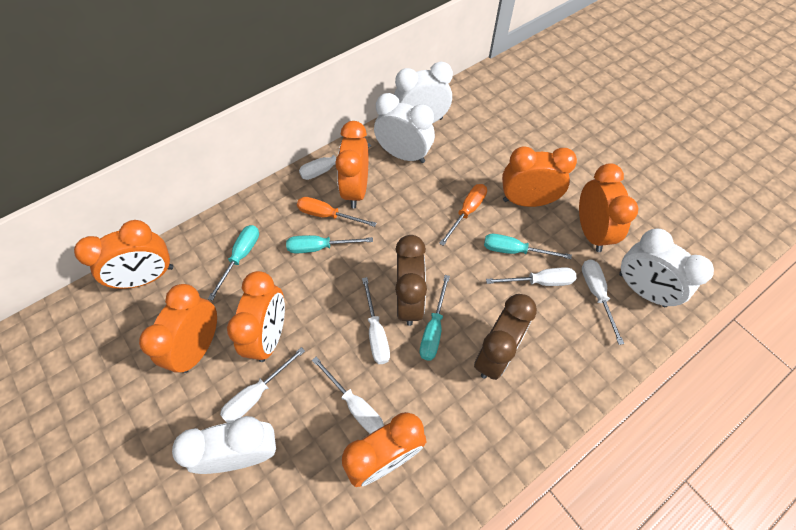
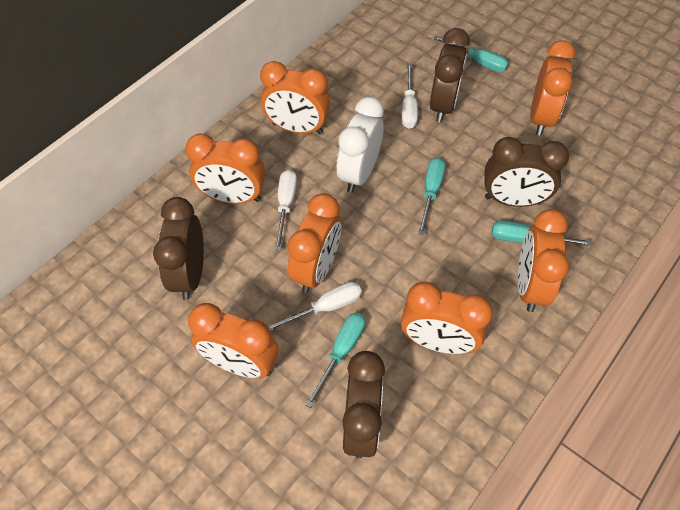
brown clock: [395,235,427,326] [474,294,537,380] = 2 -> [153,197,204,300] [342,351,385,458] [430,28,470,122] [484,137,569,207] = 4
orange screwdriver: [297,197,376,227] [439,184,487,246] = 2 -> none = 0
white clock: [172,416,276,474] [374,93,435,163] [394,61,453,123] [619,229,714,307] = 4 -> [337,97,384,193] = 1
white screwdriver: [220,347,305,423] [299,143,371,180] [312,357,384,434] [362,277,390,364] [486,268,577,286] [582,259,624,345] = 6 -> [268,282,362,331] [275,170,297,251] [401,63,418,129] = 3

